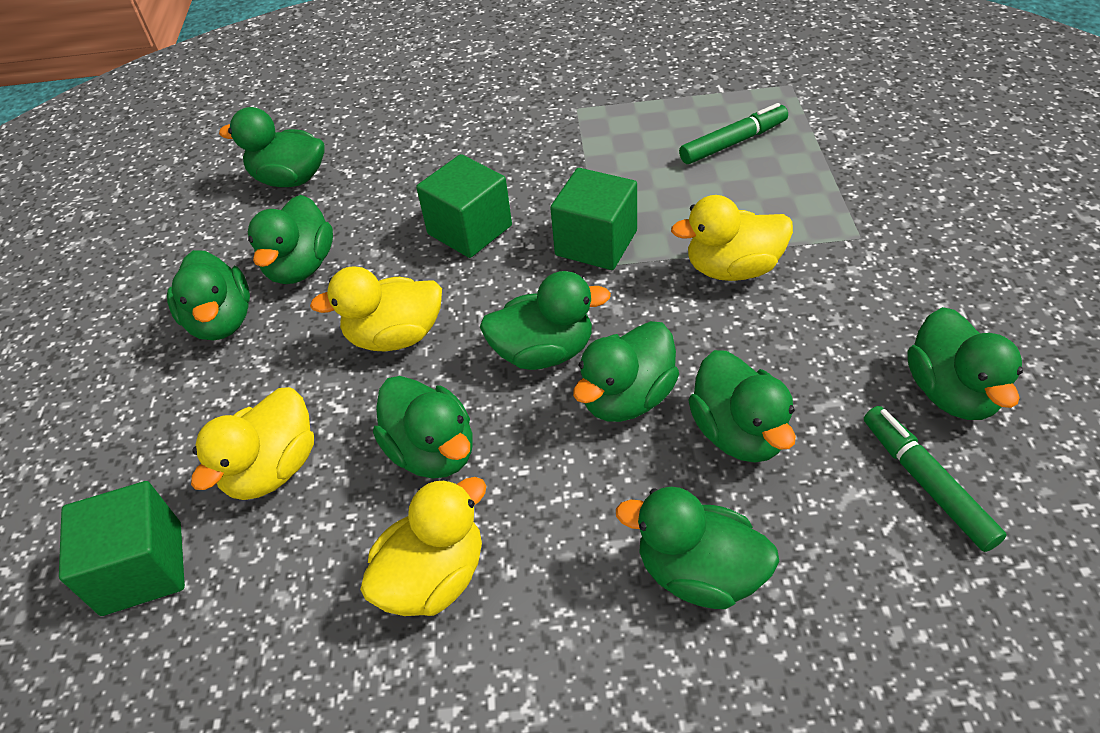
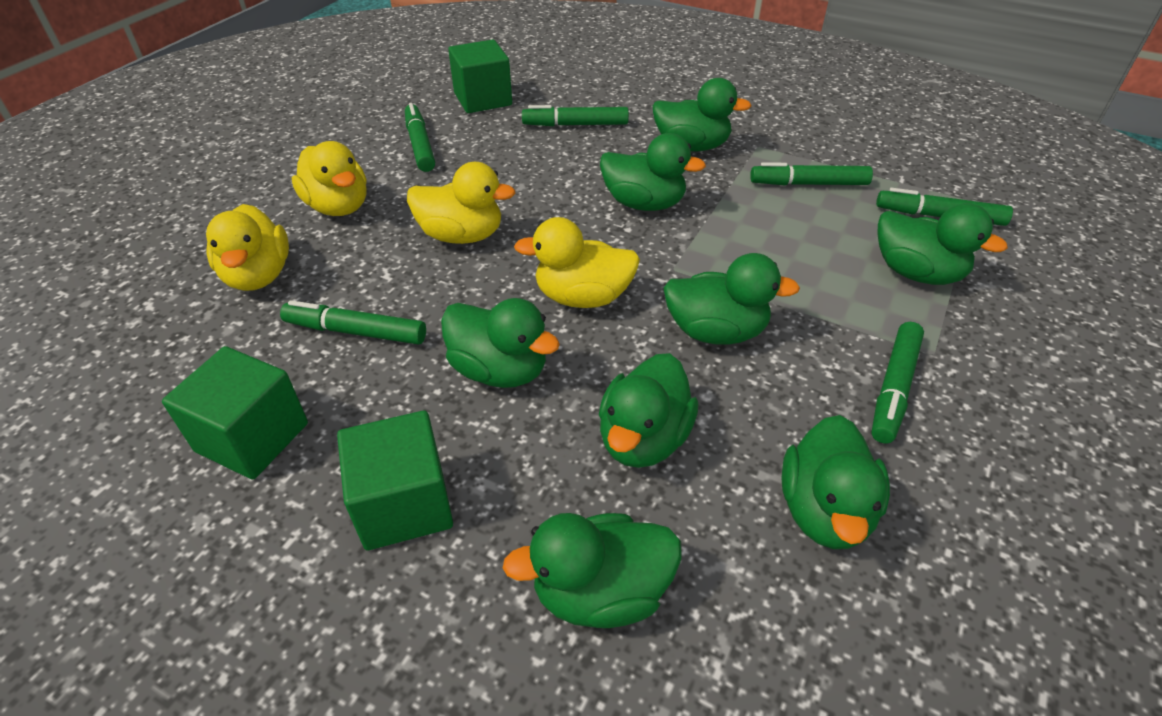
green duck: [167,250,250,340] [219,107,325,187] [248,195,333,284] [373,376,473,478] [480,271,611,370] [573,321,679,422] [616,487,780,609] [688,350,796,463] [907,307,1023,420] = 9 -> [441,298,560,388] [503,513,682,628] [599,353,698,468] [600,133,706,211] [652,78,752,152] [663,253,800,345] [781,415,890,549] [877,203,1008,285] = 8
green marker: [679,103,788,164] [864,406,1007,552] = 2 -> [280,300,426,345] [405,103,435,172] [522,105,629,126] [750,162,873,185] [871,322,924,443] [876,188,1013,226] = 6

